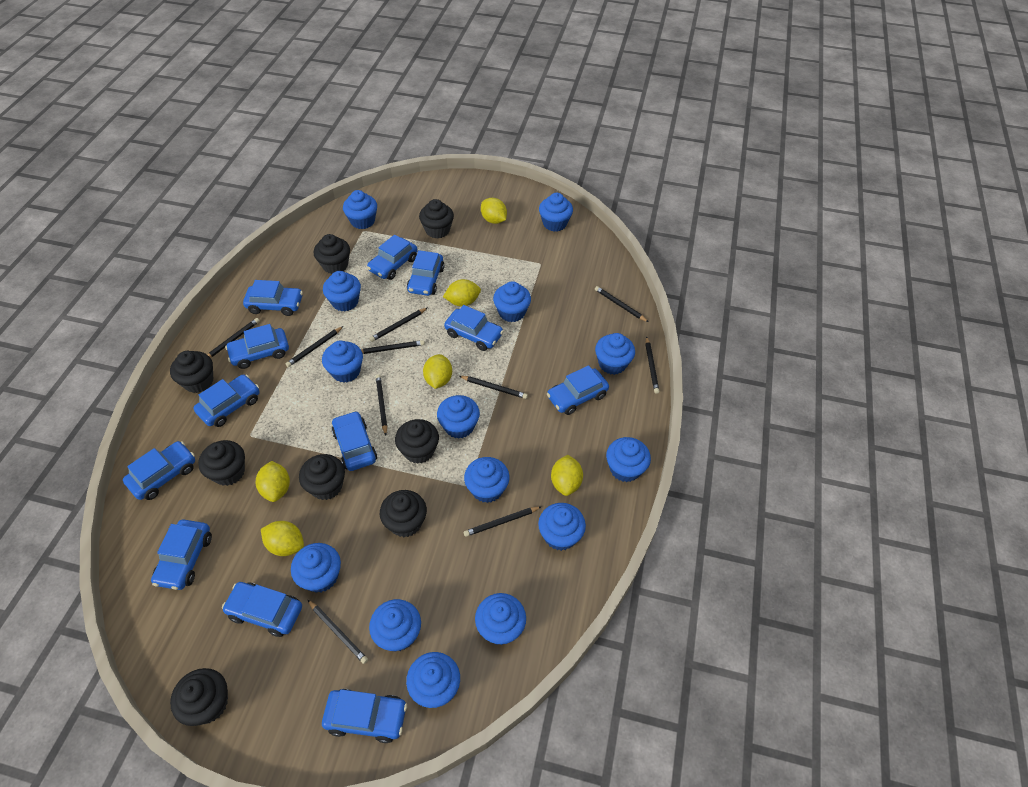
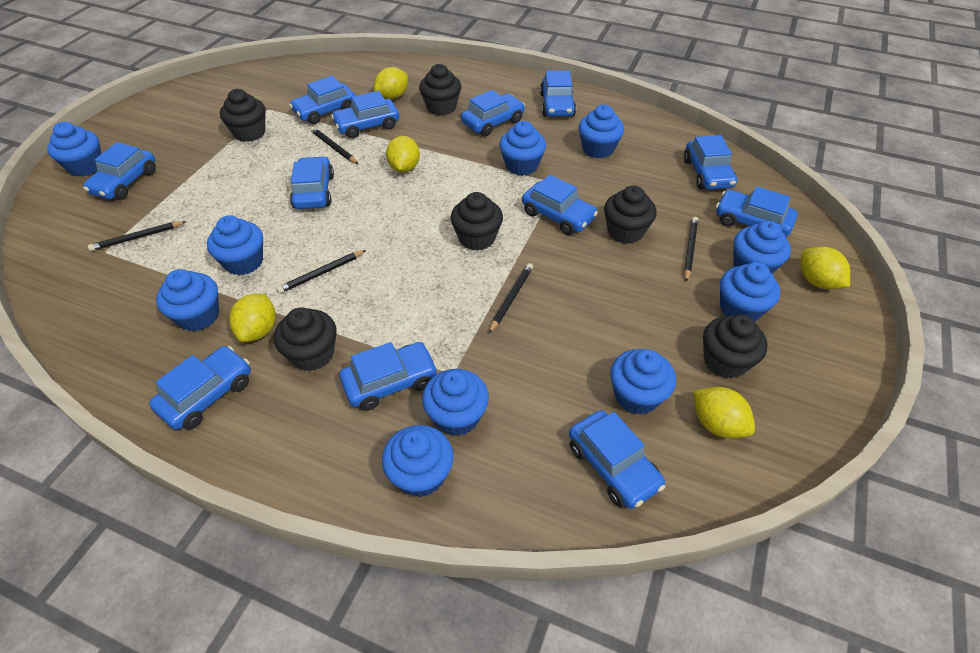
black cupcake: [170,351,213,393] [170,668,228,726] [198,440,245,486] [299,454,345,500] [314,234,350,274] [380,490,427,537] [395,419,439,464] [419,199,454,239] = 8 -> [220,89,266,142] [274,307,337,371] [419,64,461,116] [451,192,503,251] [604,185,656,244] [703,314,767,378] = 6
black pencil: [207,318,260,358] [286,326,343,367] [308,600,368,664] [361,340,425,354] [369,308,427,342] [376,375,387,435] [459,376,528,399] [464,506,542,537] [595,286,648,322] [645,336,659,394] = 10 -> [88,221,187,251] [276,250,366,294] [311,127,358,164] [489,263,533,333] [684,217,698,282] = 5
blue cupcake: [291,543,341,593] [322,341,363,383] [323,271,361,312] [343,190,377,229] [369,599,421,652] [406,652,460,708] [437,395,480,439] [464,457,509,503] [475,593,526,645] [493,281,531,322] [538,503,586,551] [539,193,573,232] [595,333,635,375] [606,437,651,482] = 14 -> [47,122,101,177] [156,269,219,332] [207,215,263,275] [382,425,453,497] [422,369,489,436] [499,121,546,176] [578,105,624,159] [610,349,676,415] [720,262,780,321] [733,221,791,274] = 10
yellow lemon: [256,461,290,502] [261,521,304,556] [423,354,452,389] [443,279,481,306] [481,198,507,224] [551,455,583,496] = 6 -> [229,294,275,342] [374,67,408,99] [386,136,420,173] [693,387,755,438] [801,247,850,289] = 5

